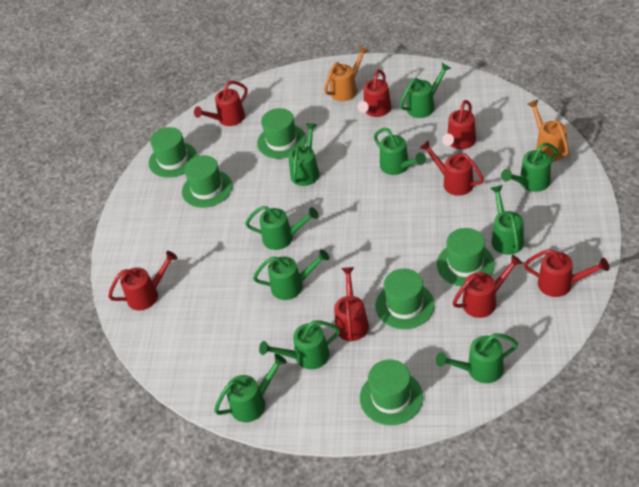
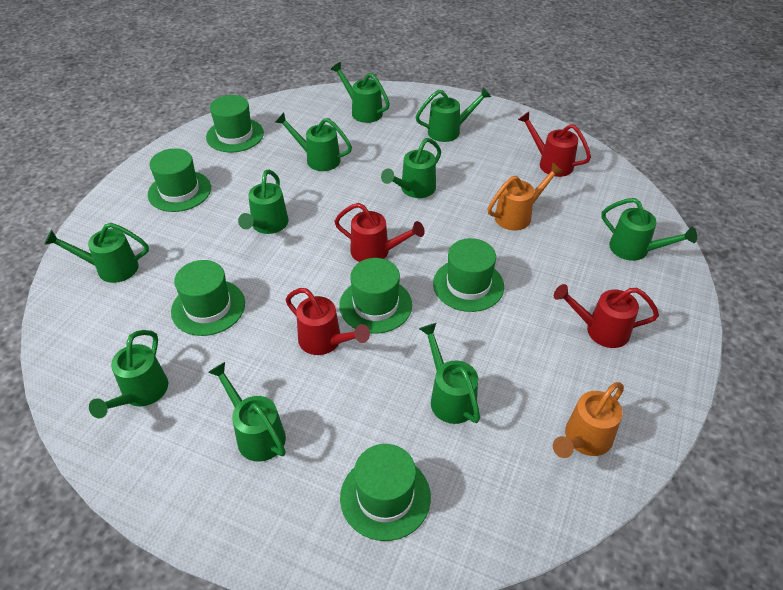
red watering can: [108,251,177,310] [194,81,248,126] [334,267,369,342] [358,69,391,117] [420,140,484,196] [442,100,476,149] [452,255,523,318] [524,249,609,297] = 8 -> [286,288,370,355] [334,203,425,262] [518,112,591,177] [554,284,659,348] = 4

